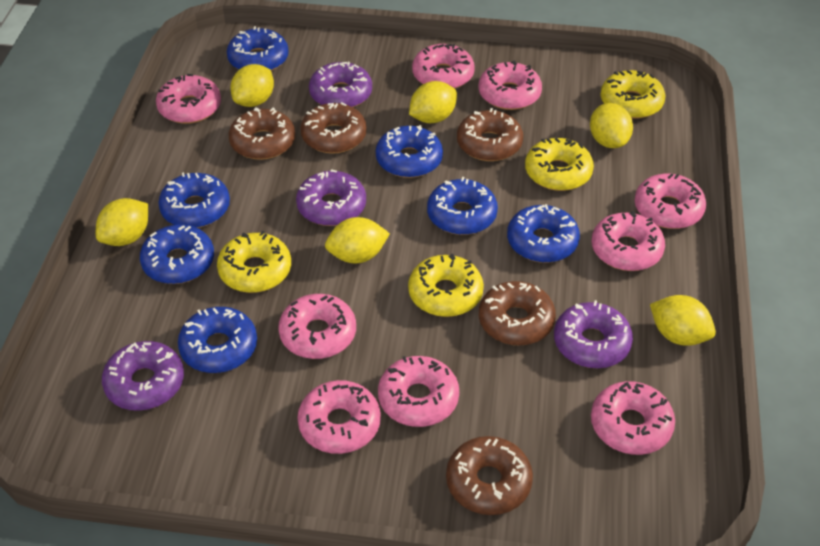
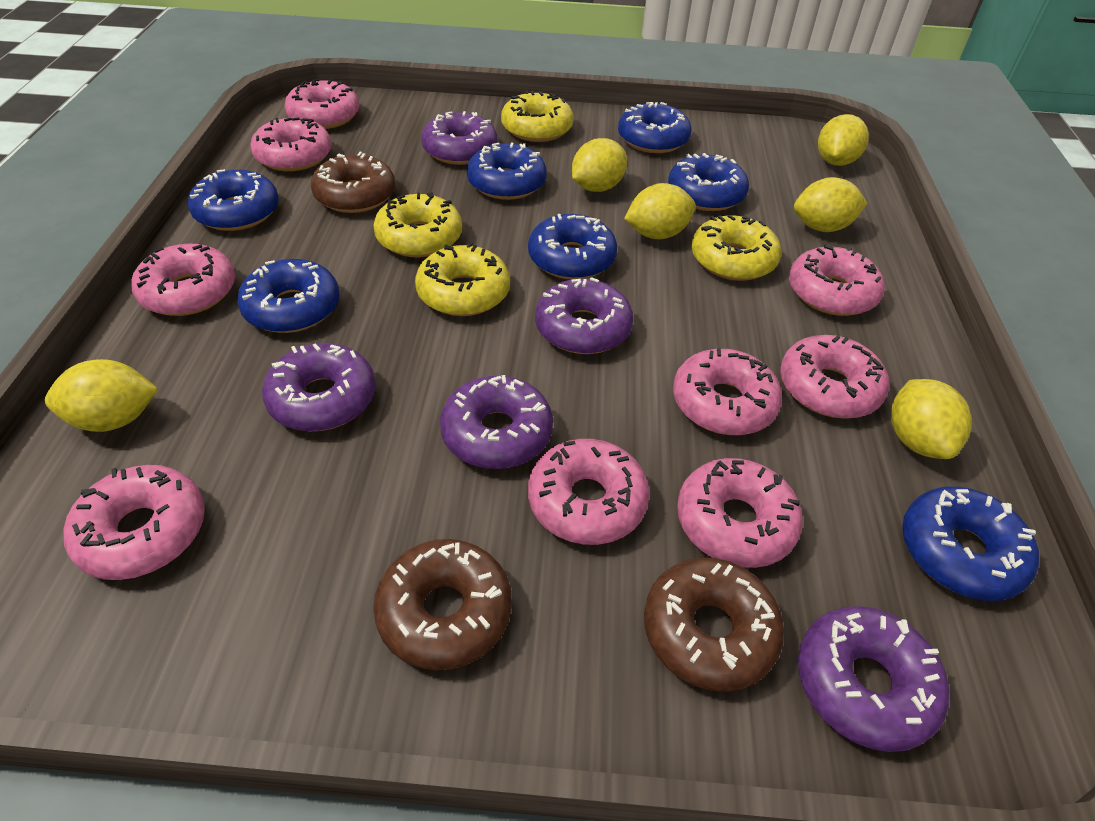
brown donut: [229,107,295,160] [300,102,367,154] [446,436,533,515] [457,108,523,161] [479,281,556,345] = 5 -> [311,152,395,213] [373,539,512,670] [644,557,784,692] = 3
purple donut: [102,341,184,411] [296,169,366,226] [309,62,372,107] [554,300,633,368] = 4 -> [262,343,376,431] [421,111,497,165] [440,375,553,469] [535,277,633,354] [798,606,949,752] = 5

